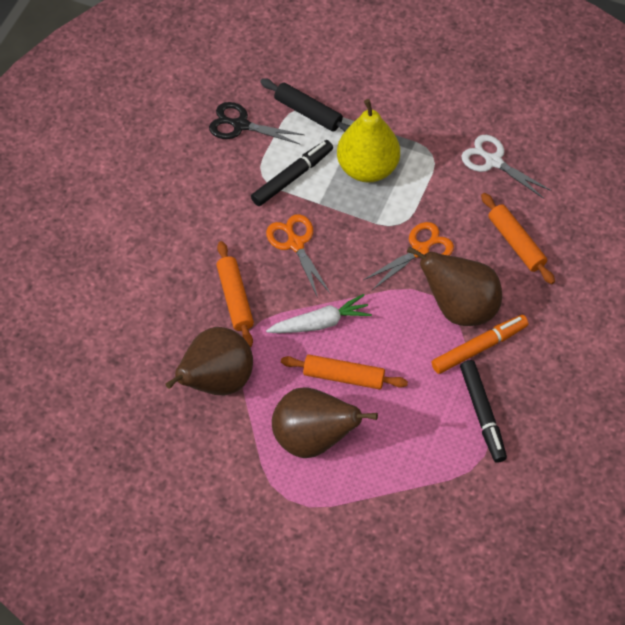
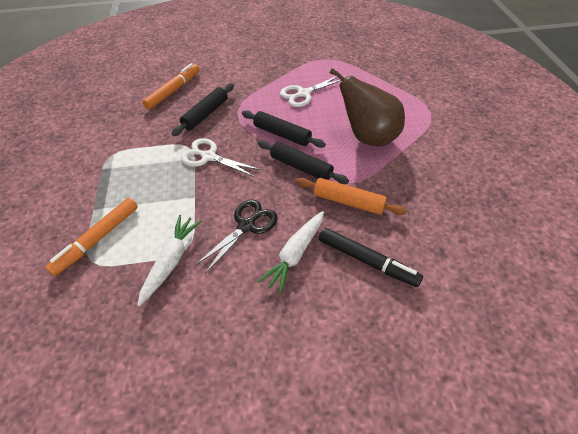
black marker: [251,140,333,206] [460,360,507,463] = 2 -> [319,228,423,287] = 1
black rolling pin: [260,78,350,132] = 1 -> [172,83,234,136] [242,110,326,148] [258,140,349,184] = 3
brown pear: [165,327,253,395] [272,387,378,458] [407,246,502,326] = 3 -> [330,68,405,146] = 1
orange marker: [432,315,528,374] = 1 -> [45,198,138,276] [143,63,199,110] = 2
orange rolling pin: [216,241,254,347] [281,355,408,390] [481,193,555,284] = 3 -> [296,178,407,215] = 1
orange scissors: [266,214,331,298] [363,222,454,290] = 2 -> none = 0
white carrot: [266,294,372,333] = 1 -> [137,215,202,306] [257,211,324,295] = 2
white scissors: [461,135,552,199] = 1 -> [181,138,261,177] [280,76,342,107] = 2
yellow pear: [337,99,400,183] = 1 -> none = 0

